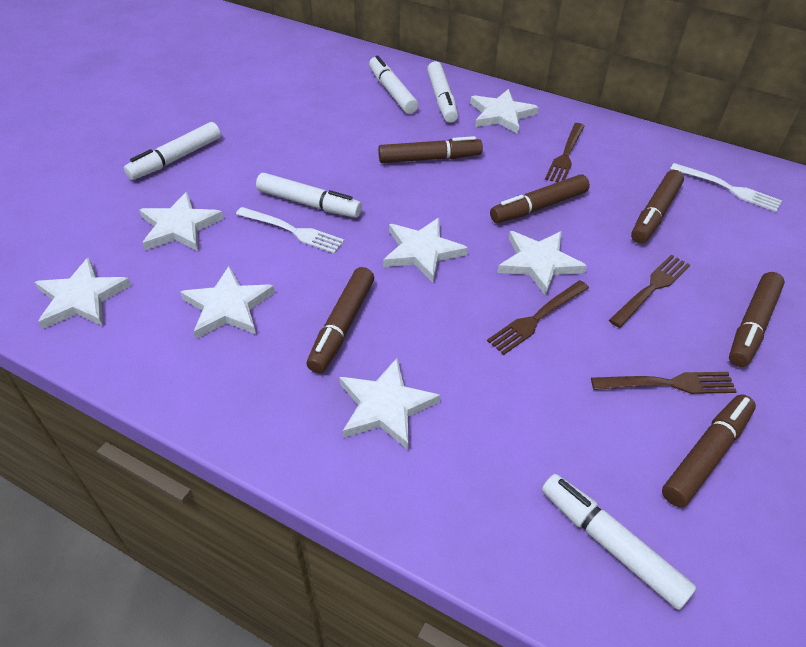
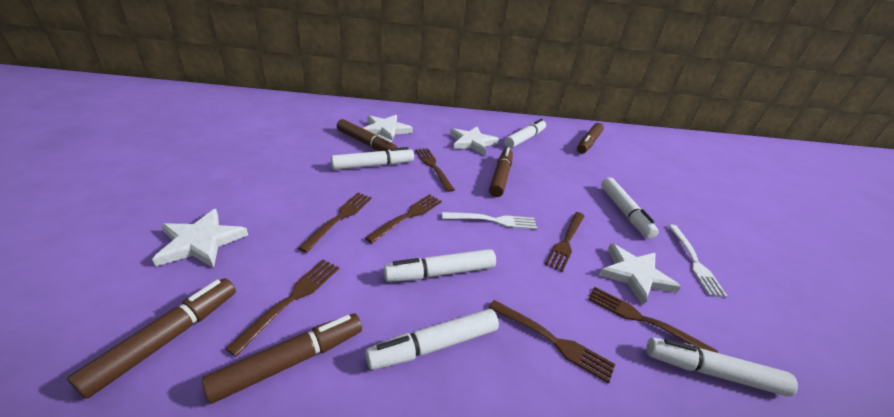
brown fork: [487,280,589,355] [545,123,585,183] [591,372,737,394] [609,255,690,328] = 4 -> [225,260,339,356] [298,193,372,253] [365,194,442,243] [415,148,455,192] [489,300,615,383] [545,212,585,272] [588,287,718,353] = 7
brown marker: [306,267,374,373] [378,136,483,163] [490,174,590,223] [631,170,684,244] [662,394,756,507] [729,272,785,367] = 6 -> [67,278,236,399] [202,313,362,404] [337,119,398,151] [489,147,513,197] [577,123,604,154] = 5
white marker: [124,122,221,180] [256,173,362,218] [369,55,418,114] [427,61,458,123] [542,474,697,610] = 5 -> [331,147,414,170] [365,309,499,370] [384,249,496,282] [504,119,546,148] [601,177,659,239] [646,338,798,397] = 6
white star: [35,257,131,329] [139,192,224,251] [180,266,275,339] [339,358,440,450] [383,218,468,282] [470,89,539,134] [498,231,587,296] = 7 -> [152,209,248,268] [363,115,413,143] [450,127,499,155] [599,243,681,305] = 4

